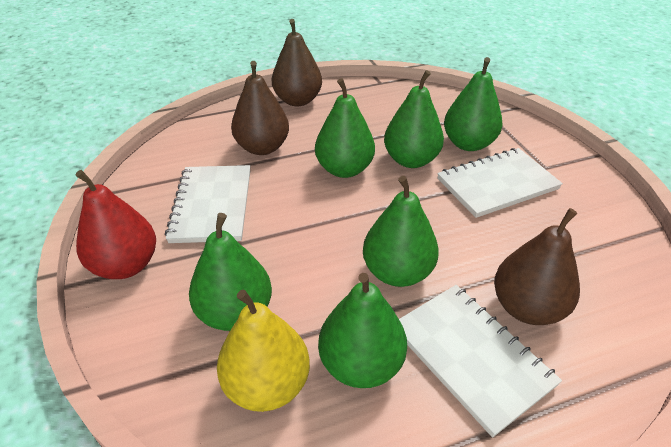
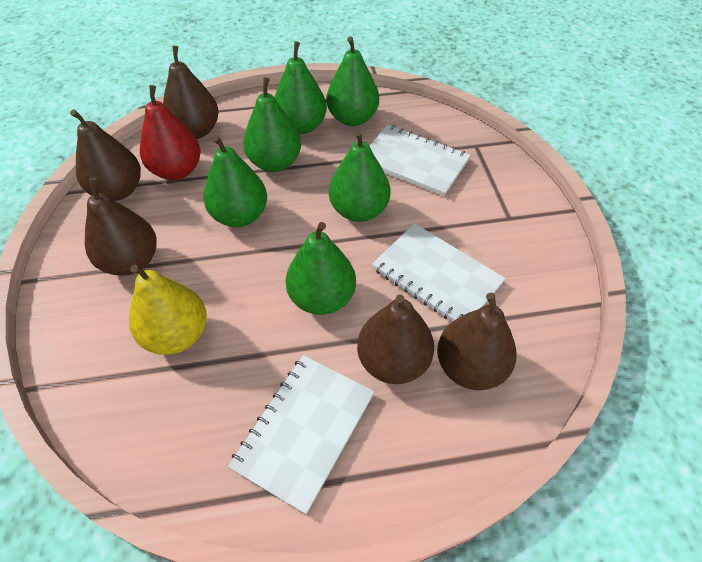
brown pear: [231,61,289,155] [272,19,322,106] [494,208,580,325] = 3 -> [70,109,141,201] [85,178,157,276] [163,46,219,139] [357,294,434,384] [437,293,517,390] = 5

